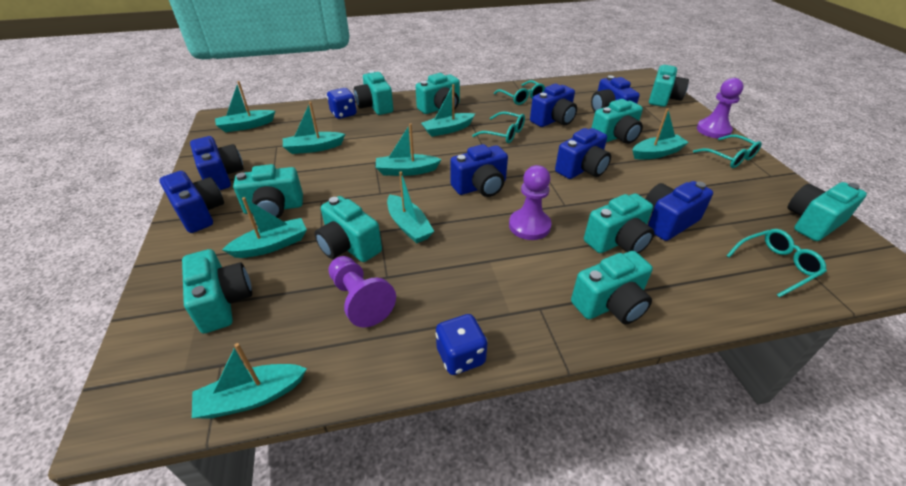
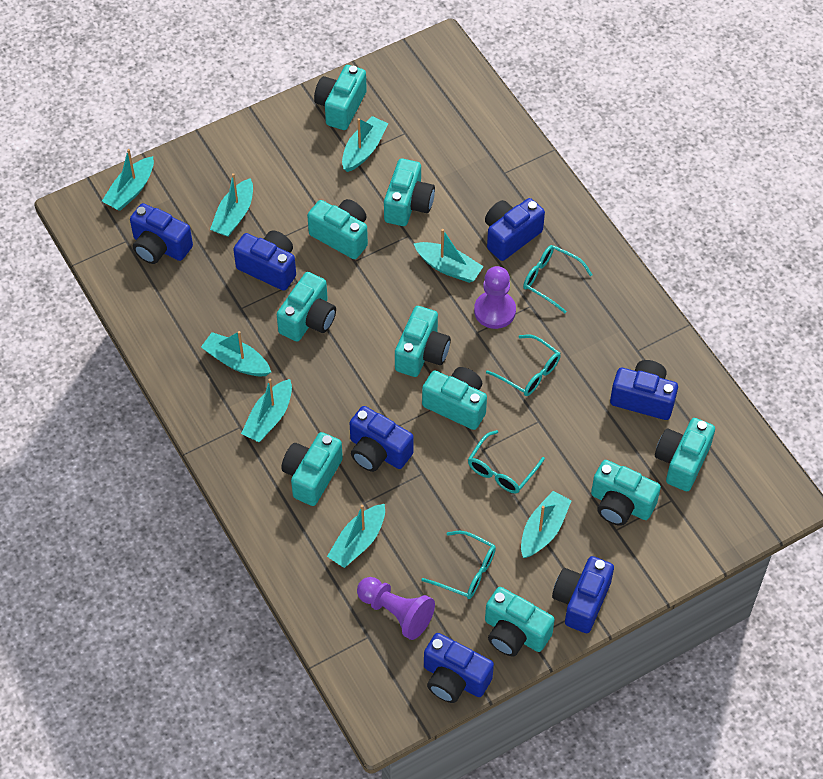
blue dice: [327,88,357,119] [436,314,487,375] = 2 -> none = 0
purple pawn: [328,256,396,328] [509,165,552,240] [697,78,744,138] = 3 -> [357,577,435,640] [474,266,516,329] = 2

